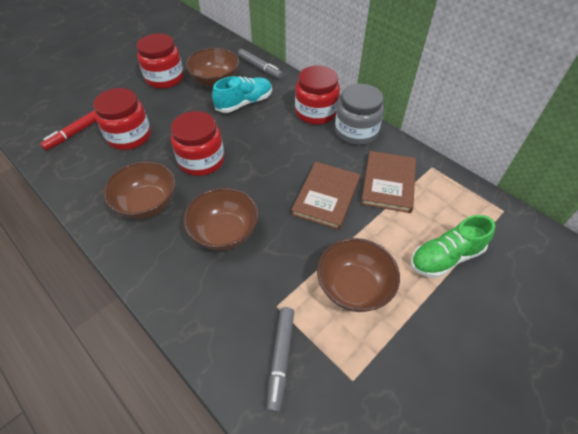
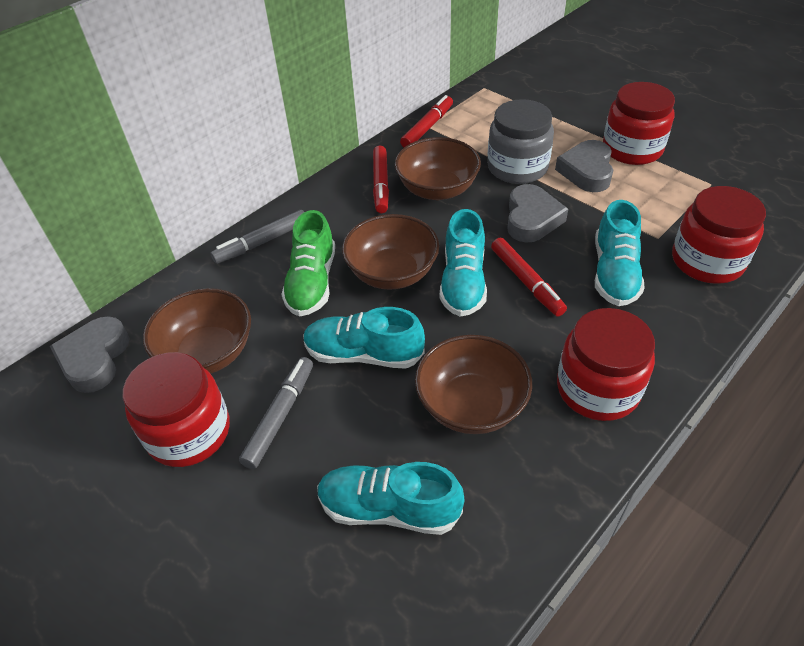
brown book: [291,162,361,230] [361,151,416,213] = 2 -> none = 0
grey heart: none = 0 -> [50,316,129,393] [507,184,568,242] [555,140,613,192] = 3
red marker: [40,110,96,150] = 1 -> [373,146,389,213] [400,95,453,147] [491,238,567,317] = 3
turquoise shoe: [212,76,272,113] = 1 -> [303,307,425,369] [317,462,464,535] [440,209,487,317] [595,200,644,306] = 4

